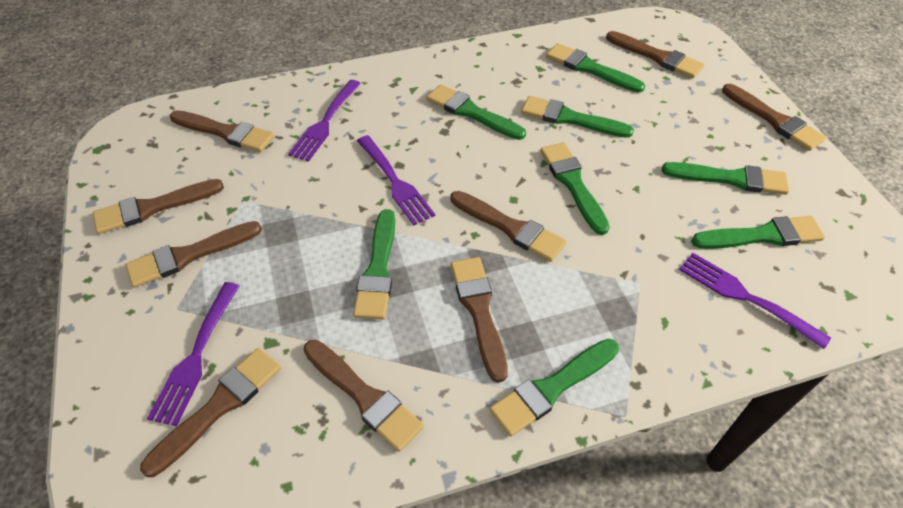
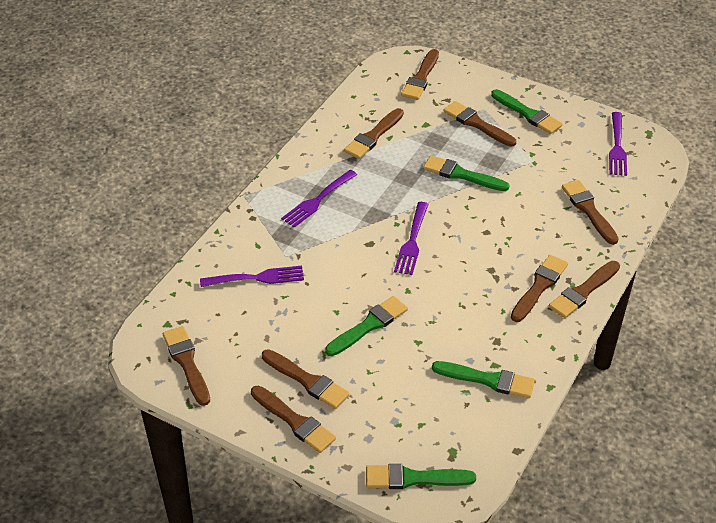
green brush: [353,209,395,320] [427,84,526,140] [489,339,619,437] [521,96,634,138] [540,142,610,235] [546,43,645,93] [662,162,789,195] [692,216,825,249] = 8 -> [325,296,408,356] [366,464,476,489] [423,155,510,191] [432,361,535,398] [491,89,562,134] = 5

